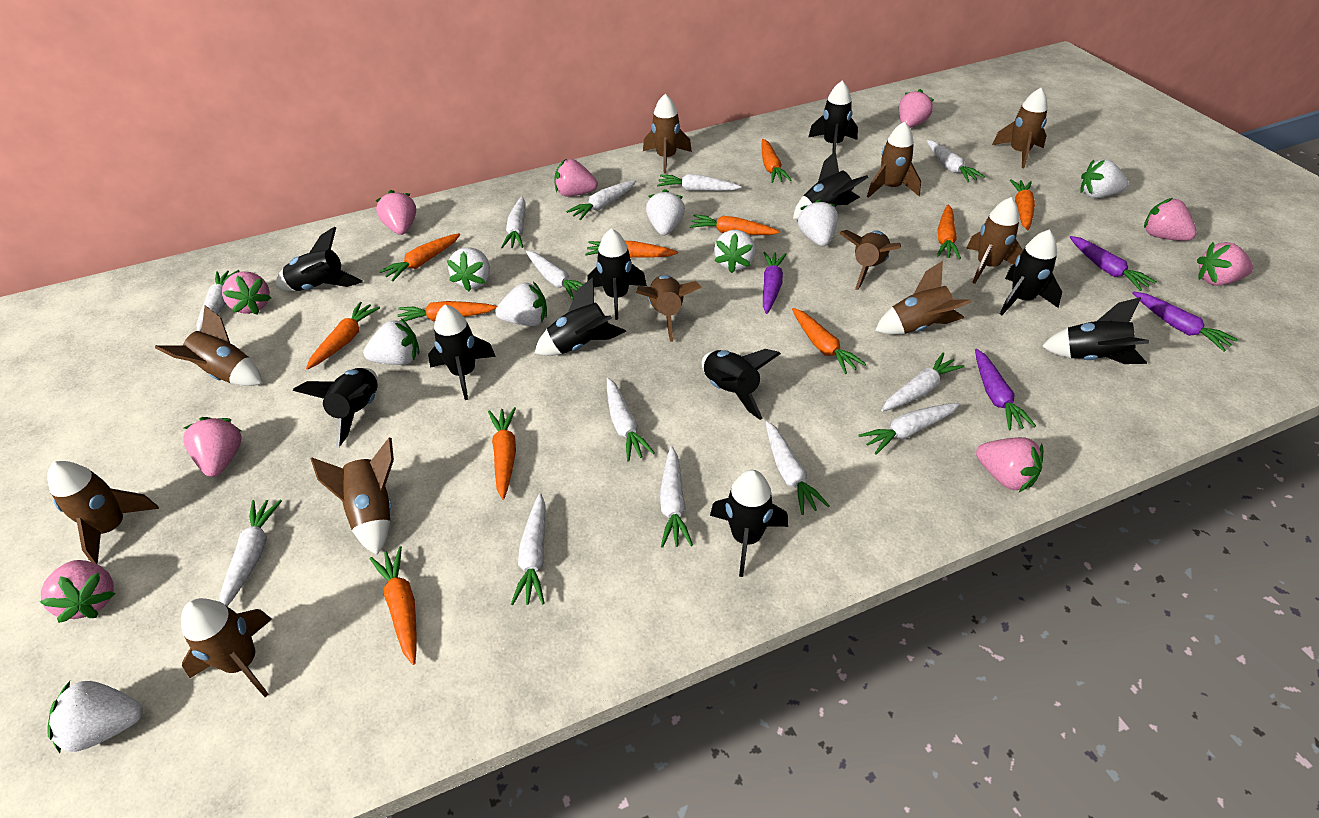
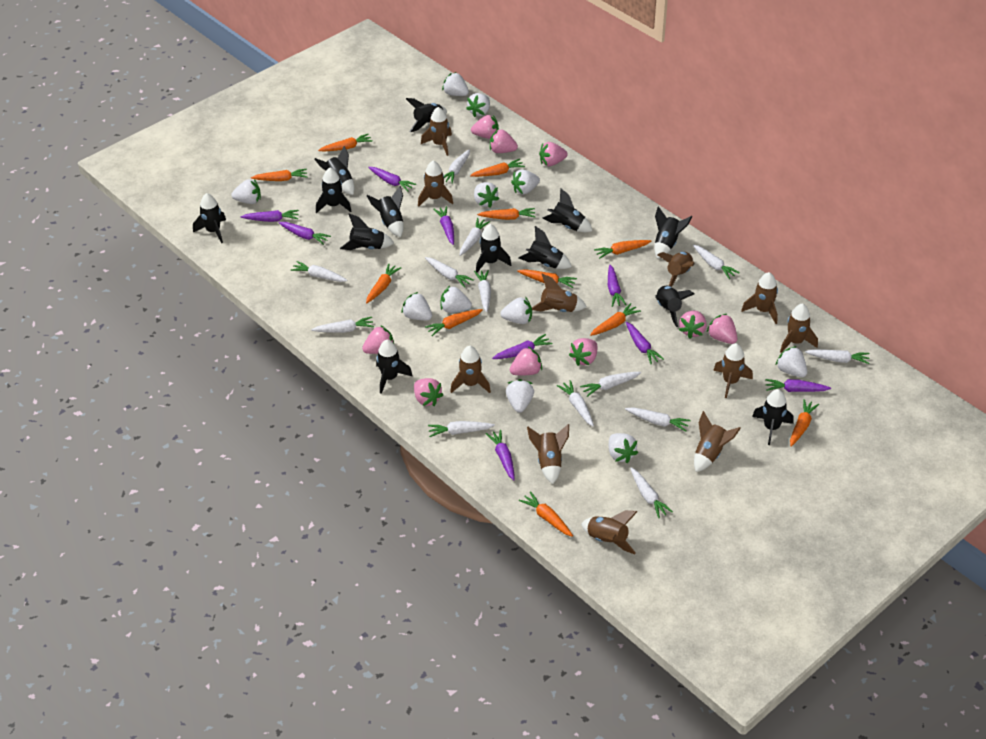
black rocket: [276,227,363,291] [293,368,378,447] [428,305,496,400] [535,277,626,356] [587,228,647,320] [702,349,781,420] [710,470,788,577] [793,151,869,219] [808,80,858,153] [1000,230,1062,315] [1042,297,1149,364] = 11 -> [193,193,226,243] [315,146,354,195] [316,168,351,213] [340,214,394,250] [367,186,403,237] [376,340,413,394] [406,98,447,132] [476,224,511,273] [519,226,572,269] [542,188,592,232] [655,206,692,259] [655,286,694,327] [752,389,794,445] = 13
purple carrot: [763,252,787,314] [975,349,1036,430] [1069,236,1156,291] [1133,291,1238,352] = 4 -> [241,210,299,222] [278,222,331,245] [368,167,416,191] [434,206,454,245] [486,430,515,480] [492,334,552,359] [608,265,627,307] [626,322,664,364] [765,379,831,392] = 9
white strawberry: [47,681,143,753] [363,318,419,365] [447,247,490,291] [495,281,547,326] [646,189,685,235] [714,230,755,273] [797,199,838,246] [1080,159,1129,198] = 8 -> [231,179,261,204] [401,292,432,321] [440,286,472,313] [442,72,469,96] [466,93,490,117] [474,182,499,208] [501,297,532,324] [506,379,534,413] [511,169,540,194] [609,433,638,463] [776,346,807,377] = 11

